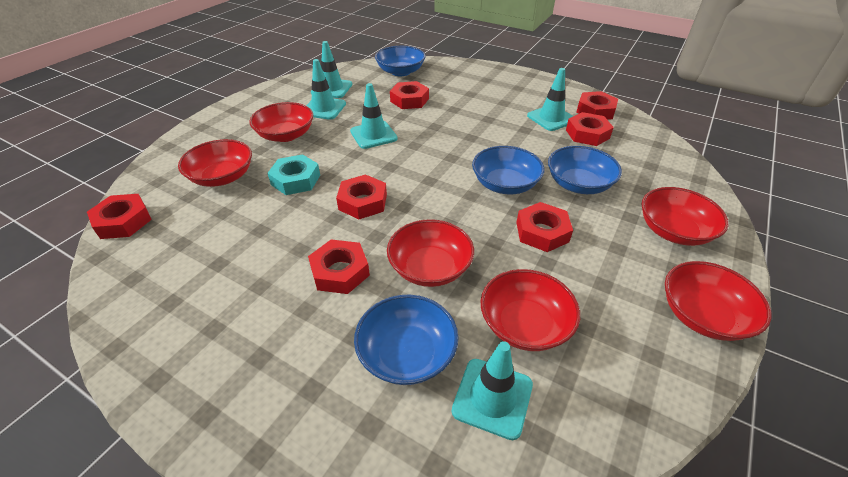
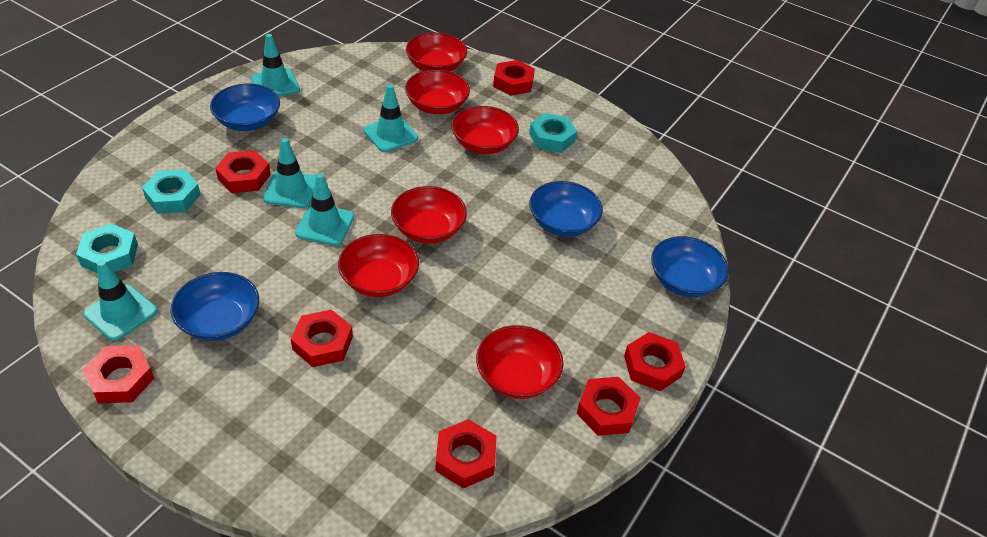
turquoise nut: [267,154,320,195] = 1 -> [76,223,138,273] [142,169,201,214] [529,113,577,153] = 3

